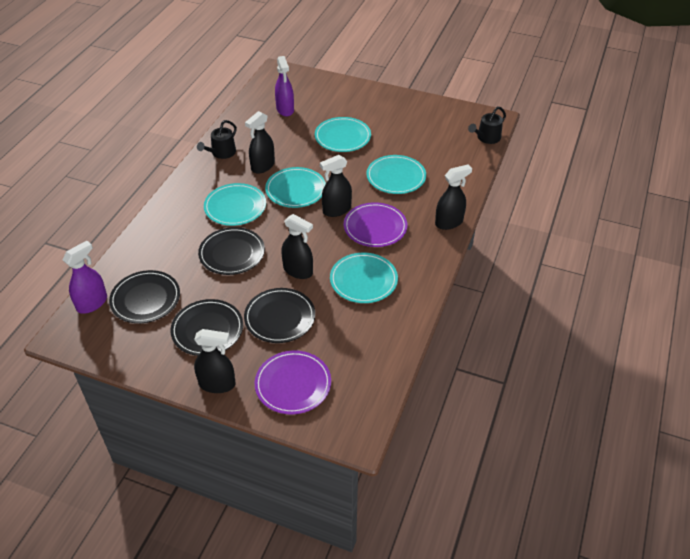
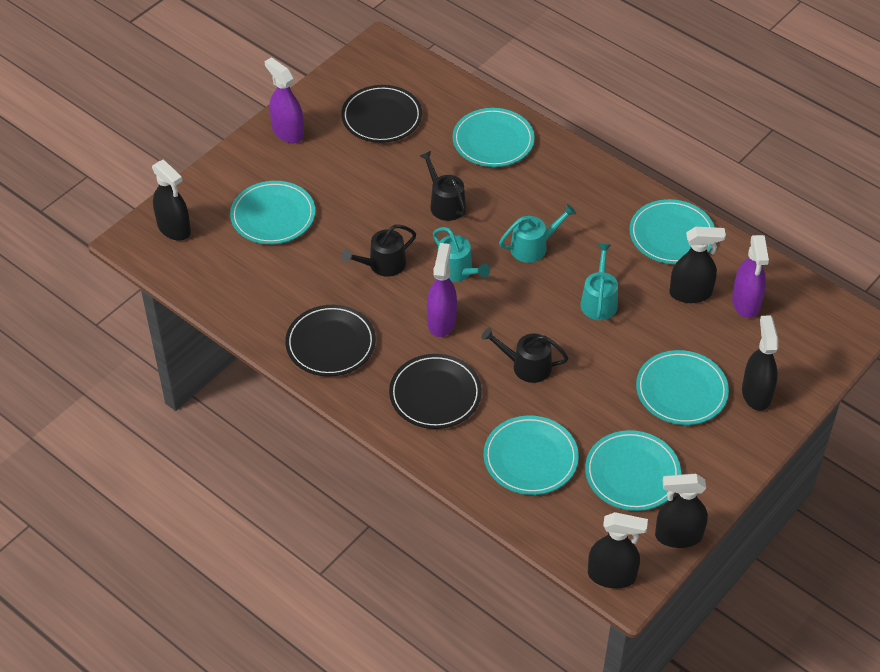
black plate: [109,270,180,323] [170,299,243,356] [198,227,265,275] [244,288,315,343] = 4 -> [285,305,376,377] [341,85,422,143] [389,354,482,429] = 3
black watering can: [197,120,237,159] [468,106,506,144] = 2 -> [341,225,416,277] [420,151,466,221] [481,327,568,383] = 3
purple plate: [255,350,331,414] [344,202,407,247] = 2 -> none = 0
purple spray bottle: [62,241,107,314] [275,56,294,116] = 2 -> [265,57,304,143] [427,243,457,337] [732,235,769,318] = 3
turquoise plate: [204,183,266,226] [265,167,326,208] [315,117,371,152] [330,253,398,303] [366,155,426,194] = 5 -> [230,181,315,244] [453,108,535,167] [484,415,579,495] [585,430,681,511] [629,199,715,264] [636,350,729,425] = 6
turquoise watering can: none = 0 -> [433,227,490,282] [499,204,576,263] [580,244,618,320] = 3

